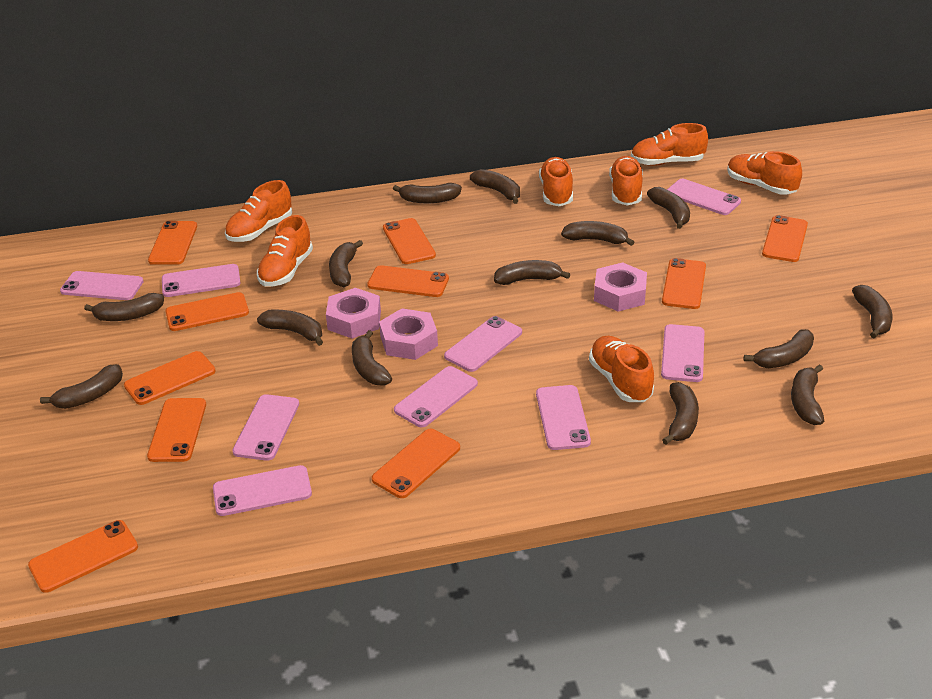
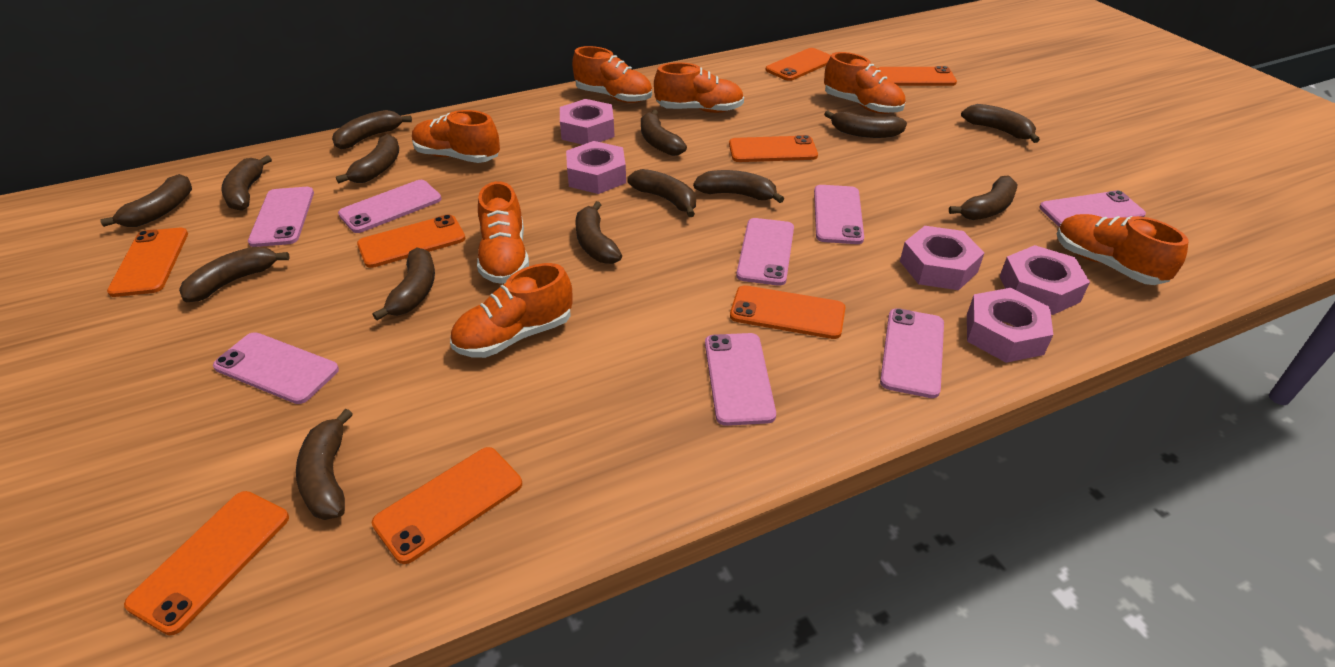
orange phone: [28,520,138,593] [124,351,216,405] [147,398,206,462] [148,221,197,265] [165,292,249,331] [367,265,449,297] [372,429,460,498] [383,218,436,264] [662,258,706,309] [762,215,808,262] = 10 -> [107,228,188,297] [124,491,289,635] [357,214,465,268] [372,447,522,564] [729,135,818,162] [730,285,846,339] [766,48,831,81] [878,66,957,86] = 8
pink nut: [326,288,381,339] [379,308,438,360] [594,262,647,312] = 3 -> [560,99,615,145] [566,141,626,194] [900,226,984,290] [967,288,1053,363] [1000,245,1090,315] = 5
pink phone: [60,271,144,300] [162,264,240,297] [213,465,312,516] [232,394,299,461] [394,366,478,427] [444,316,522,372] [536,385,591,450] [661,324,704,382] [667,179,741,215] = 9 -> [213,332,339,404] [248,187,314,247] [338,180,442,233] [705,333,776,426] [736,218,794,286] [814,185,864,244] [880,308,944,398] [1040,190,1146,227] = 8

